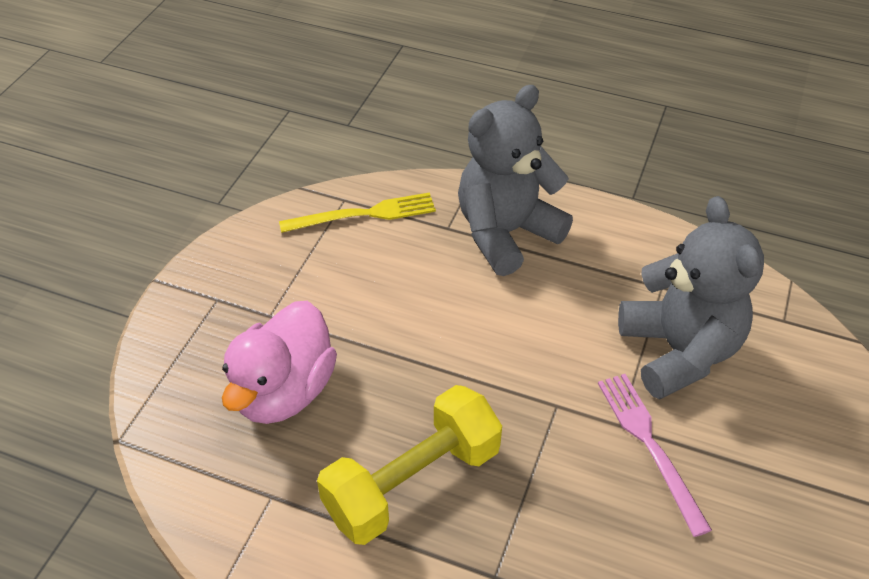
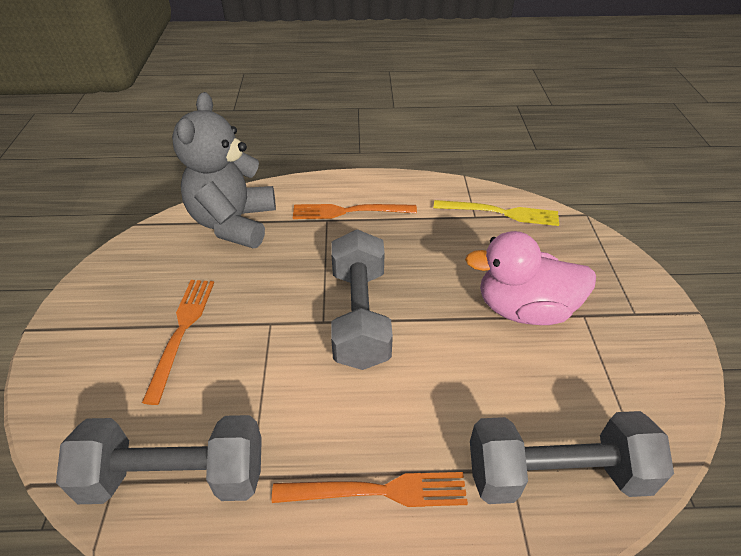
grey dumbbell: none = 0 -> [56,415,262,504] [331,229,393,370] [470,411,674,504] = 3
grey teddy bear: [458,85,573,276] [618,196,764,399] = 2 -> [172,92,276,248] = 1
orange fork: none = 0 -> [142,280,214,405] [272,472,468,507] [293,204,417,219] = 3
pink fork: [598,374,712,537] = 1 -> none = 0
yellow dumbbell: [317,385,502,545] = 1 -> none = 0

